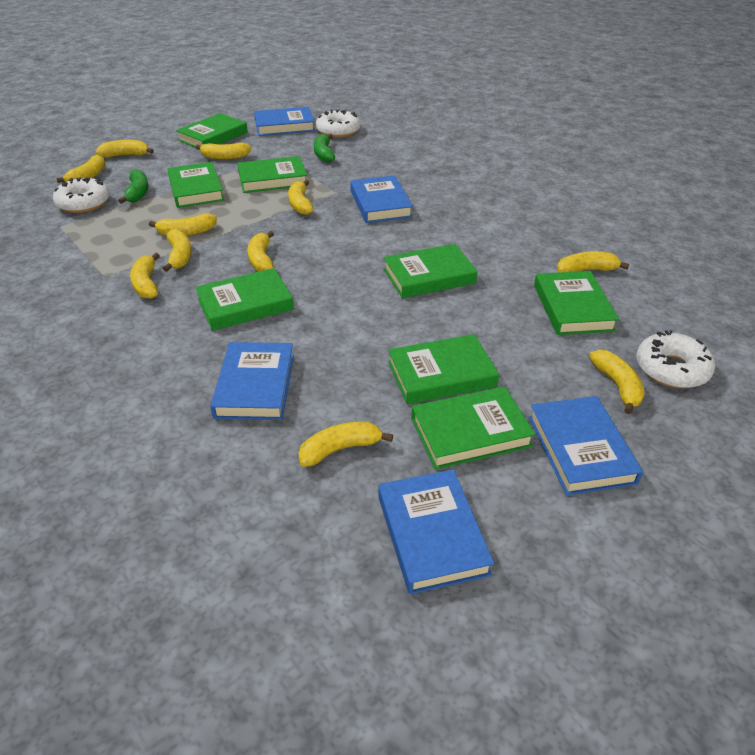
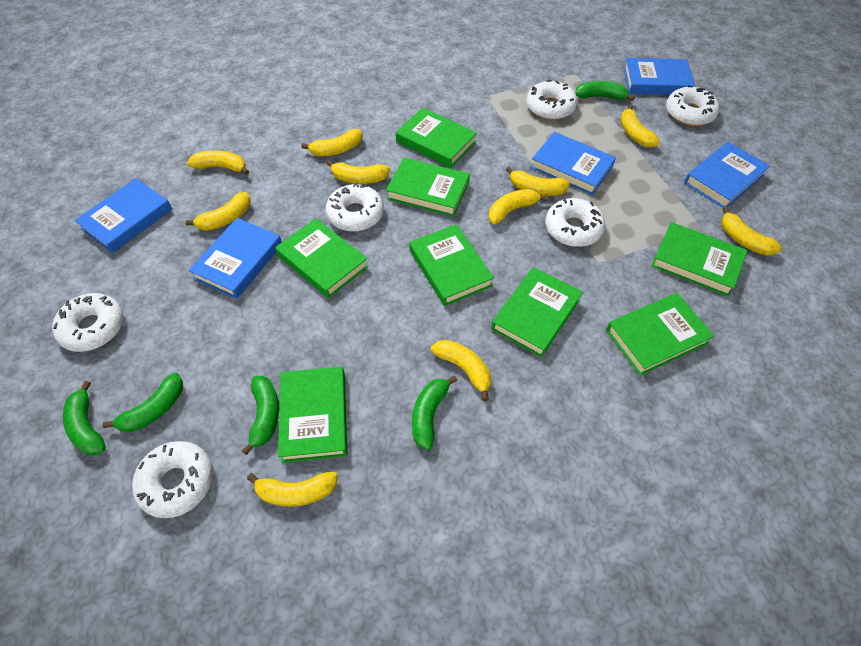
green banana: [118,169,149,204] [314,134,335,163] = 2 -> [63,381,106,455] [102,373,183,432] [242,376,279,455] [412,375,457,450] [575,81,635,101] = 5
white donut: [53,178,110,213] [316,109,360,138] [636,330,715,388] = 3 -> [52,293,124,352] [132,441,213,518] [326,182,384,232] [526,80,577,120] [545,198,606,247] [666,85,719,126] = 6
yellow banana: [56,155,106,183] [96,140,154,158] [130,253,160,299] [149,214,217,236] [163,229,192,272] [196,142,252,159] [248,231,274,272] [288,180,313,215] [298,421,393,467] [557,251,629,272] [589,350,645,414] = 11 -> [186,192,251,231] [187,150,249,175] [247,472,338,507] [302,129,363,156] [326,160,390,184] [431,340,491,401] [489,189,548,224] [506,167,570,196] [621,105,660,148] [721,207,782,256] = 10

